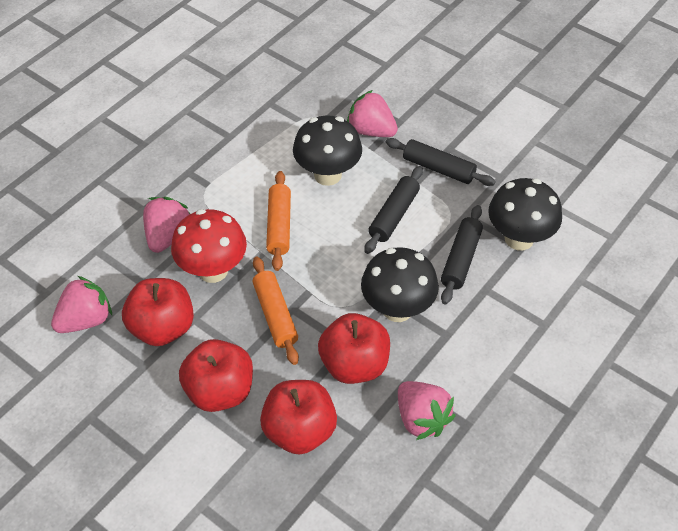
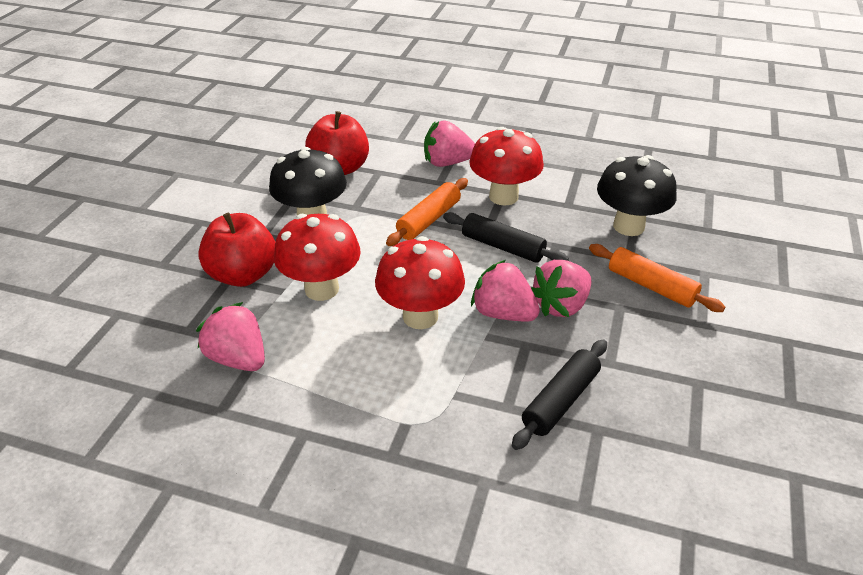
black mushroom: [293,115,362,186] [361,247,439,322] [488,178,562,250] = 3 -> [269,147,347,215] [597,155,677,236] = 2
black rolling pin: [364,166,423,254] [386,138,496,186] [441,205,483,304] = 3 -> [443,212,569,263] [512,339,607,450] = 2
red apple: [122,278,194,346] [179,339,253,412] [260,380,337,455] [318,313,390,384] = 4 -> [198,213,275,287] [305,111,369,175] = 2
red mushroom: [171,209,247,283] = 1 -> [274,214,361,301] [375,236,465,329] [469,127,544,206] = 3

